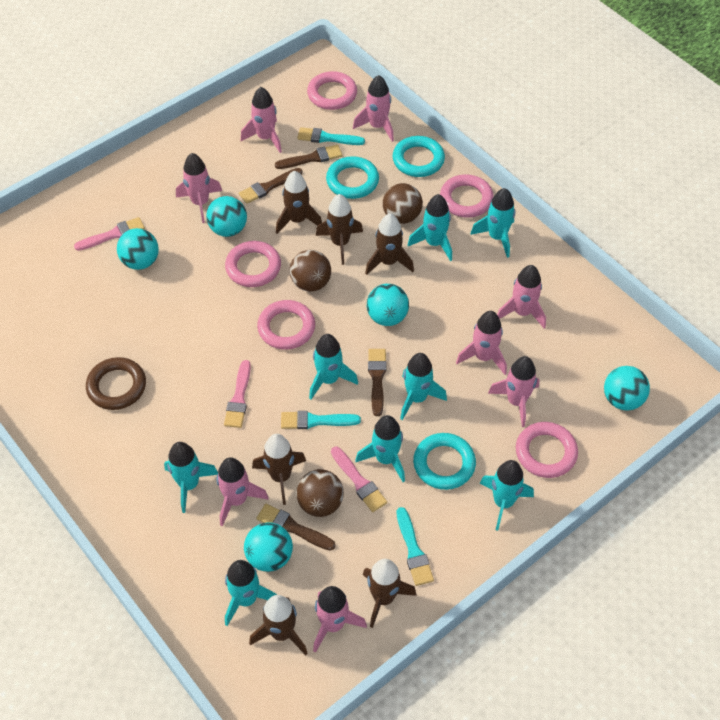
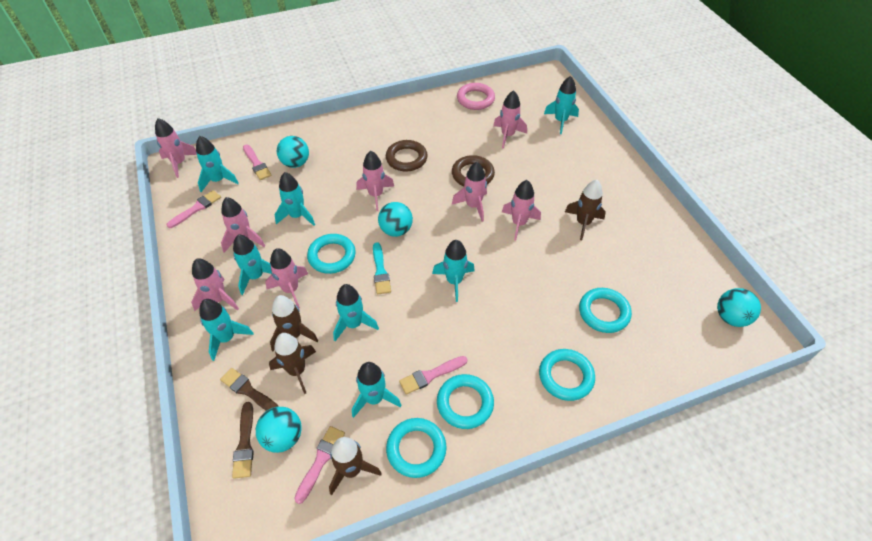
brown ball: [290,250,331,292] [296,469,344,517] [383,183,423,224] = 3 -> none = 0
brown brush: [239,168,302,204] [257,504,335,551] [275,145,342,169] [368,349,387,416] = 4 -> [220,368,279,411] [232,402,254,479] = 2
brown ring: [86,357,146,410] = 1 -> [386,140,428,172] [452,155,495,186] = 2
brown rocket: [249,595,308,655] [252,434,306,505] [276,171,322,234] [316,194,363,265] [363,559,417,628] [365,213,414,275] = 6 -> [269,333,316,394] [270,295,318,351] [329,437,382,495] [565,180,606,240] = 4
pink brush: [74,217,145,251] [224,360,251,428] [331,446,387,512] = 3 -> [167,190,221,228] [243,144,272,180] [294,426,345,504] [399,356,467,395] = 4
pink ring: [225,241,281,287] [257,300,315,350] [307,71,357,110] [440,174,494,218] [516,422,578,478] = 5 -> [457,83,495,110] = 1
turquoise ball: [117,228,159,270] [206,196,247,237] [244,522,293,572] [367,284,409,326] [604,366,650,411] = 5 -> [256,407,302,453] [277,136,309,168] [378,202,413,237] [717,288,761,327] = 4
turquoise brush: [281,411,361,429] [297,127,365,145] [397,507,434,586] = 3 -> [373,242,391,294] = 1
turquoise ring: [326,156,379,199] [393,136,445,177] [413,433,476,490] = 3 -> [307,234,356,274] [386,418,447,478] [437,374,494,429] [539,349,595,401] [579,288,632,333] = 5

